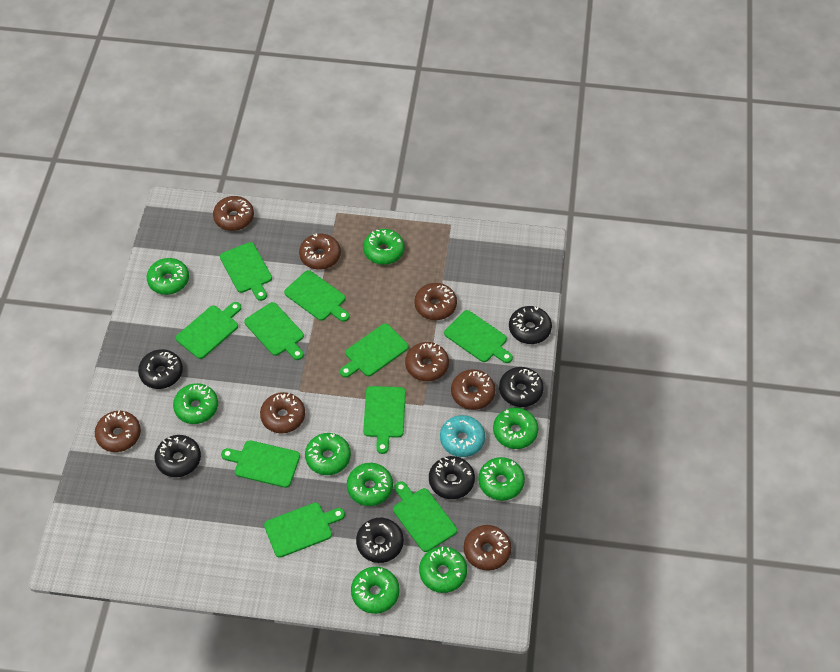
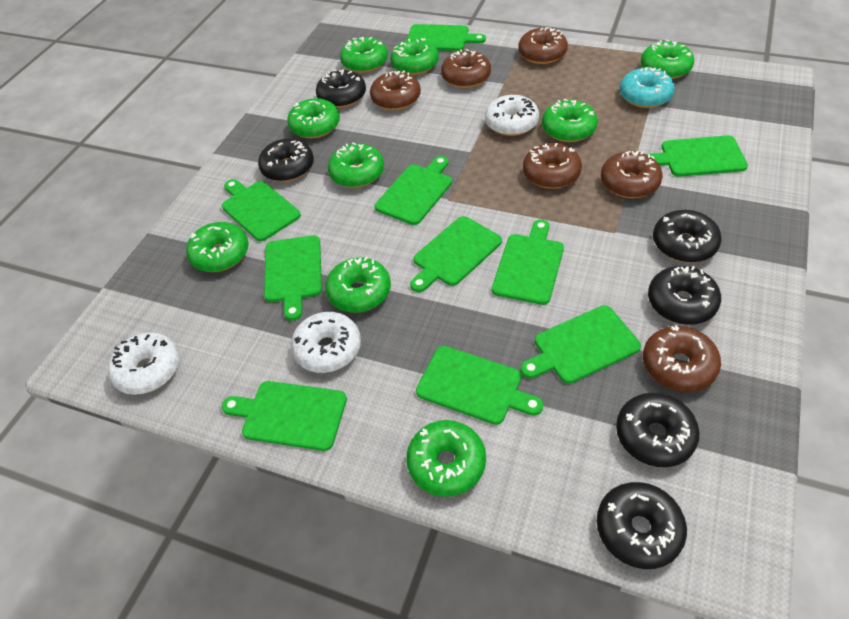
brown donut: [95,410,141,452] [213,196,254,231] [260,392,305,434] [299,233,341,270] [405,342,449,381] [414,283,457,320] [451,369,495,410] [464,525,511,571] = 8 -> [370,71,421,110] [441,49,491,88] [518,27,568,64] [523,143,582,189] [601,151,663,198] [643,325,721,392] = 6
white donut: none = 0 -> [108,332,180,395] [291,312,361,373] [485,95,539,136] = 3

